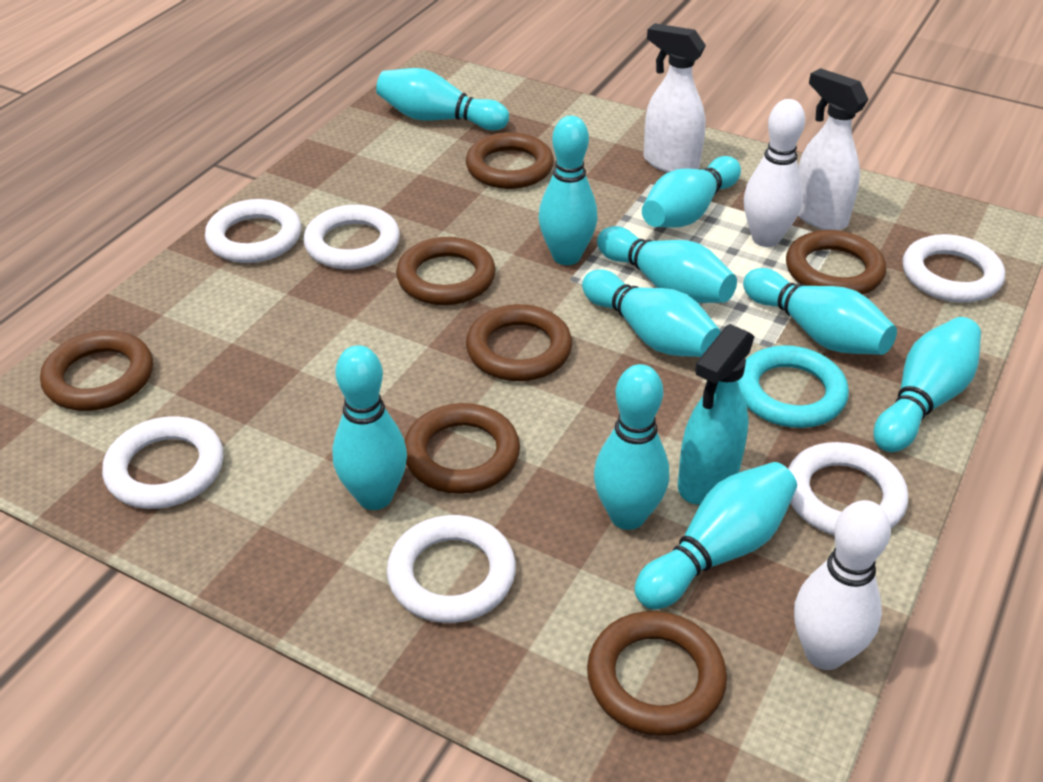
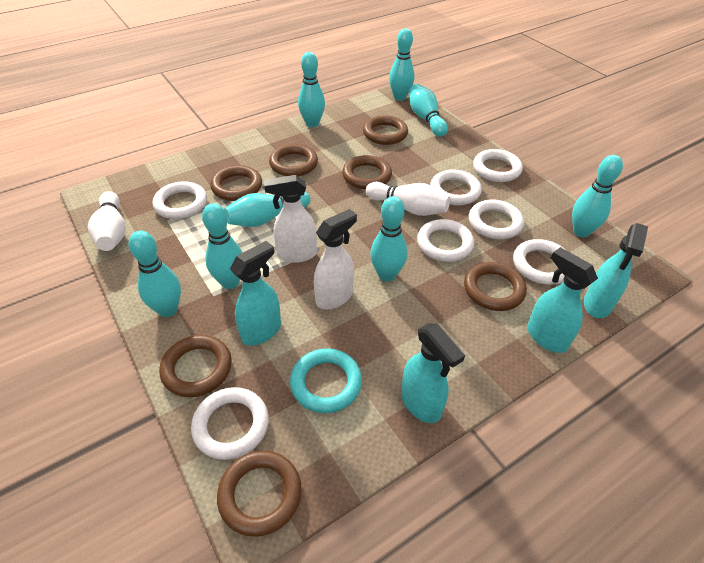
turquoise bowling pin: [332,345,407,510] [376,68,509,131] [539,116,598,265] [582,269,721,357] [594,364,669,530] [597,226,737,303] [635,462,797,609] [642,156,741,228] [743,268,897,355] [874,317,981,452] = 10 -> [129,231,181,317] [202,203,243,289] [224,192,311,227] [298,52,325,127] [370,196,407,281] [389,28,414,101] [409,84,448,137] [572,155,623,237] = 8
turquoise spray bottle: [678,324,755,505] = 1 -> [230,241,281,346] [401,323,465,423] [527,247,598,353] [584,223,648,318] = 4
white ring: [102,416,224,509] [205,199,301,263] [303,205,400,269] [387,515,516,623] [788,442,908,535] [903,234,1005,303] = 6 -> [153,181,207,219] [191,387,269,460] [417,219,474,262] [430,169,482,205] [469,200,524,239] [473,149,523,182] [513,239,566,285] = 7

